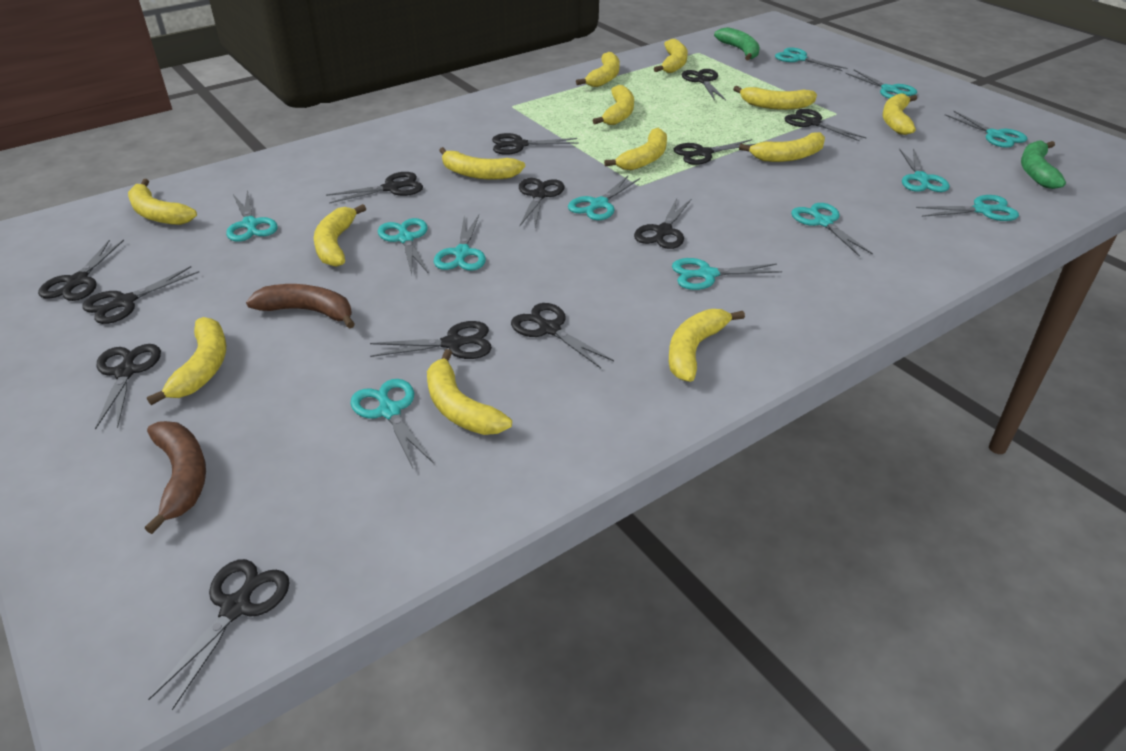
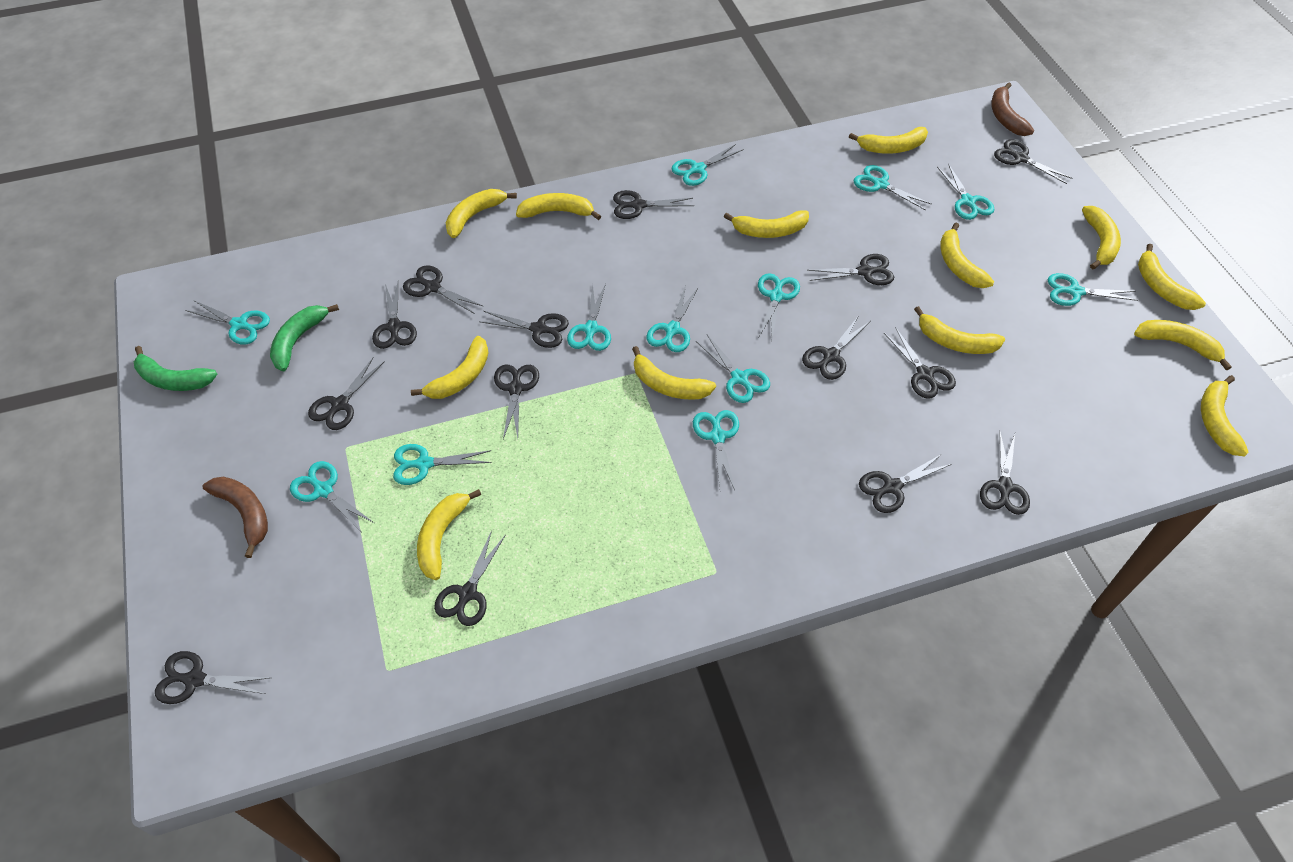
black scissors: [38,240,124,301] [82,266,199,324] [95,344,161,430] [148,559,290,710] [326,172,423,204] [370,321,492,359] [492,133,579,155] [511,303,614,368] [519,178,565,227] [634,198,691,249] [674,139,755,165] [682,69,726,101] [784,109,867,142] = 13 -> [155,651,269,704] [308,357,384,430] [372,282,417,349] [403,265,484,314] [434,530,506,626] [479,311,569,348] [494,365,539,439] [613,190,694,219] [802,315,869,380] [807,254,894,285] [859,453,952,513] [884,327,956,399] [980,432,1030,515] [994,139,1072,184] = 14

